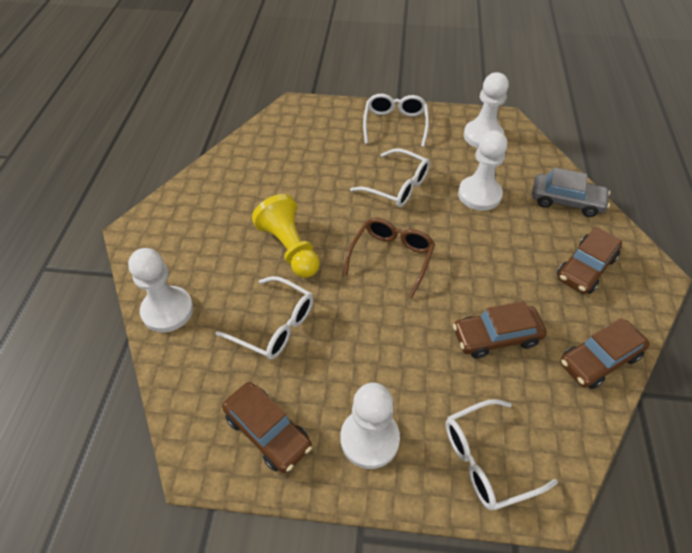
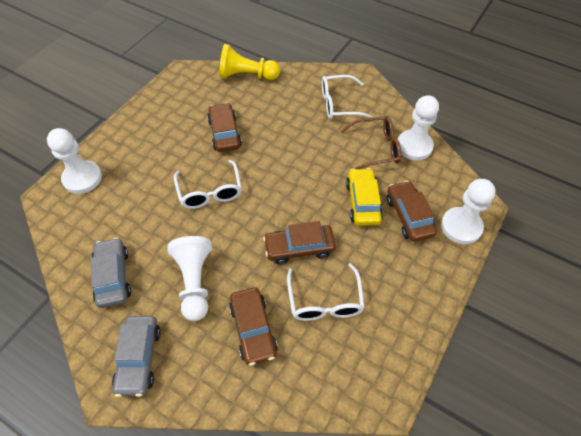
grey car: [532,167,610,217] = 1 -> [91,237,131,308] [112,316,161,397] = 2
white glasses: [216,276,314,360] [350,148,430,207] [363,94,429,147] [446,399,558,511] = 4 -> [174,160,242,209] [287,263,365,321] [322,75,373,119] = 3
yellow car: none = 0 -> [346,168,383,226] = 1

